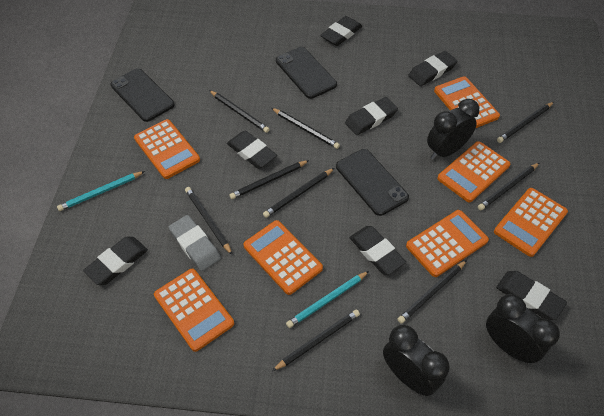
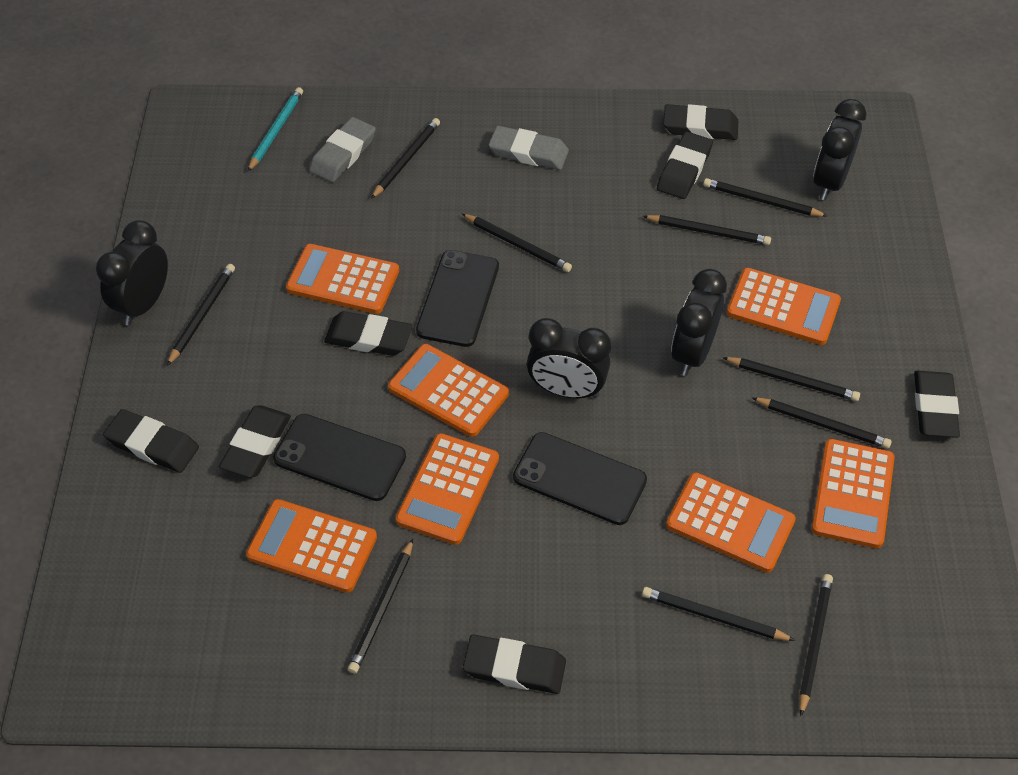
black clock: [383,325,450,396] [427,99,479,160] [486,294,560,363] = 3 -> [96,220,168,325] [527,318,611,398] [671,269,727,376] [813,99,867,200] = 4
black pencil: [185,187,232,255] [209,90,269,133] [229,160,309,199] [263,168,334,218] [272,108,340,149] [272,309,360,371] [397,260,467,324] [478,162,540,210] [497,102,554,143] = 9 -> [167,264,235,366] [348,539,413,674] [371,118,440,199] [462,214,572,272] [642,587,795,641] [643,215,771,245] [703,178,827,217] [722,357,860,401] [752,397,892,449] [799,574,833,717] = 10
grey eraser: [169,215,221,271] = 1 -> [309,117,376,183] [489,126,569,170] = 2
turquoise pencil: [57,171,145,211] [286,271,369,328] = 2 -> [248,87,303,172] = 1

